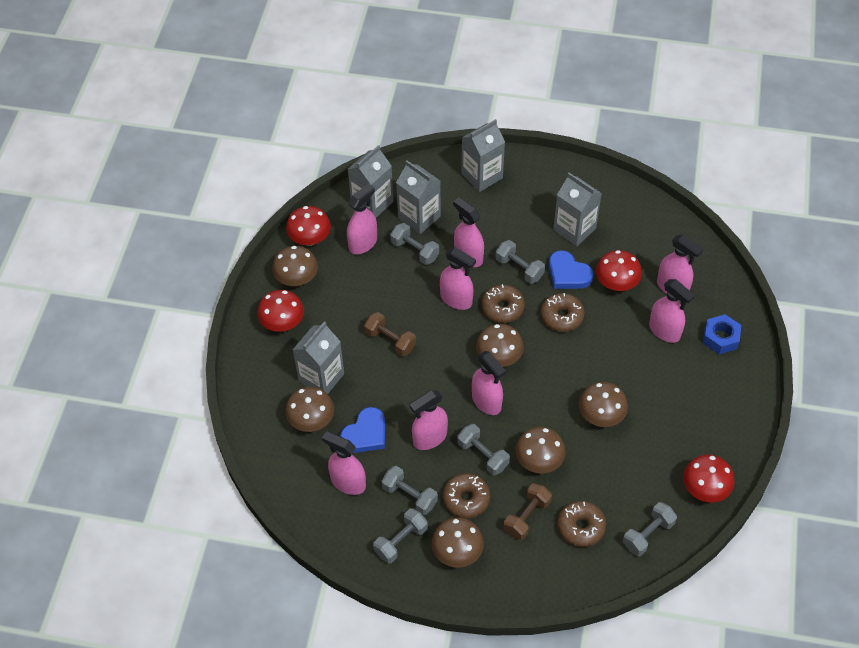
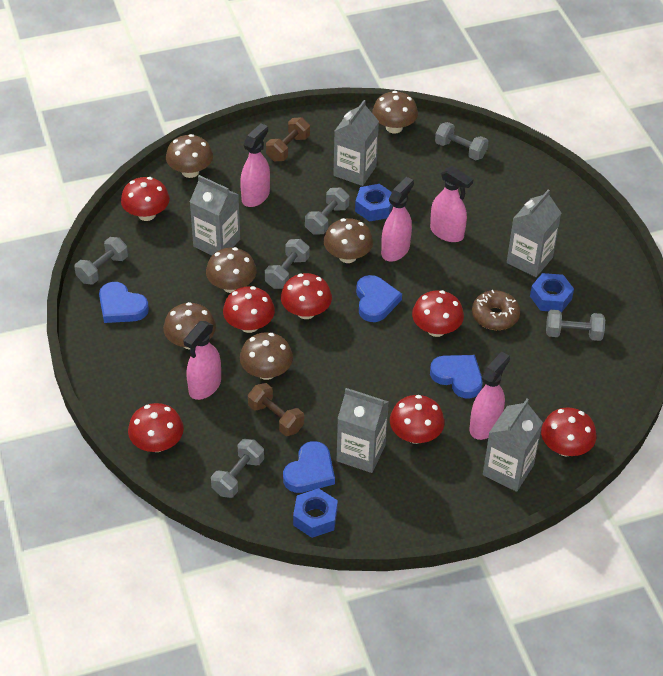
blue heart: [340,407,385,453] [549,250,593,289] = 2 -> [99,282,149,323] [283,441,335,493] [356,275,402,322] [430,355,483,399] = 4
blue nut: [703,314,741,354] = 1 -> [293,488,338,538] [355,184,393,222] [530,273,574,312] = 3
brown donut: [443,473,490,518] [481,284,525,323] [541,293,585,332] [558,501,606,547] = 4 -> [472,290,520,330] = 1
pink spray bottle: [322,431,366,495] [347,184,377,254] [410,390,448,450] [440,247,476,310] [453,197,484,267] [472,351,506,415] [649,279,695,343] [657,235,703,294] = 8 -> [183,321,221,400] [240,123,270,207] [381,177,414,262] [430,166,473,242] [470,352,510,440] = 5
red mushroom: [257,290,304,332] [286,206,331,246] [596,250,642,291] [683,455,735,502] = 4 -> [121,177,170,221] [128,403,184,452] [223,286,275,333] [281,273,332,319] [390,395,445,444] [412,290,464,337] [541,407,596,456] = 7

